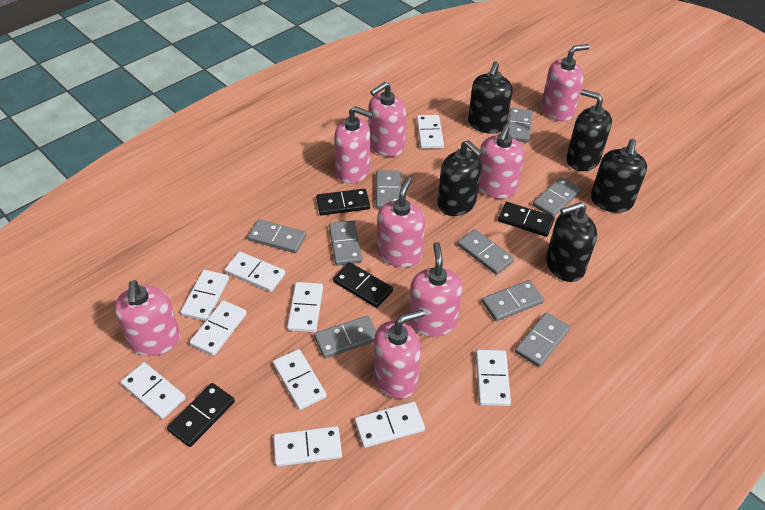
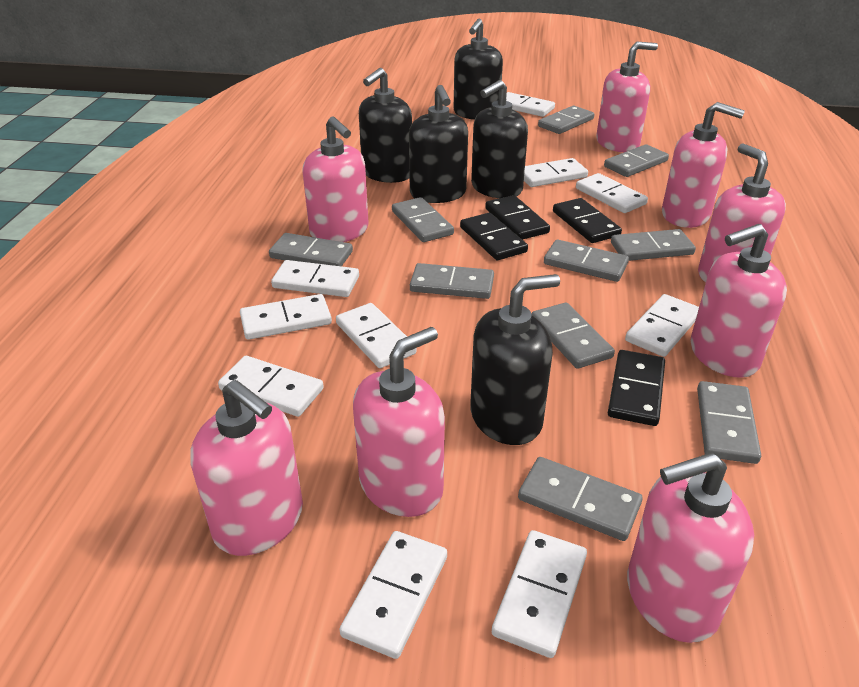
grey domino: [248,219,306,253] [314,316,376,358] [329,220,362,266] [376,170,401,209] [457,229,514,275] [482,280,544,321] [508,108,533,143] [515,312,570,367] [533,177,581,216] = 9 -> [269,233,353,266] [392,197,454,242] [410,263,494,299] [518,457,643,541] [532,302,615,369] [538,106,594,134] [544,239,629,282] [604,144,669,177] [611,229,696,261] [697,381,761,464] = 10

